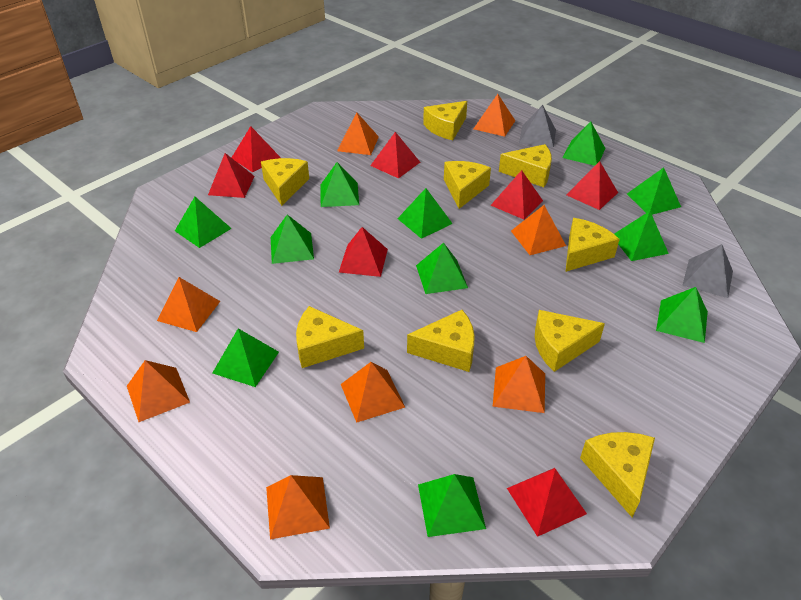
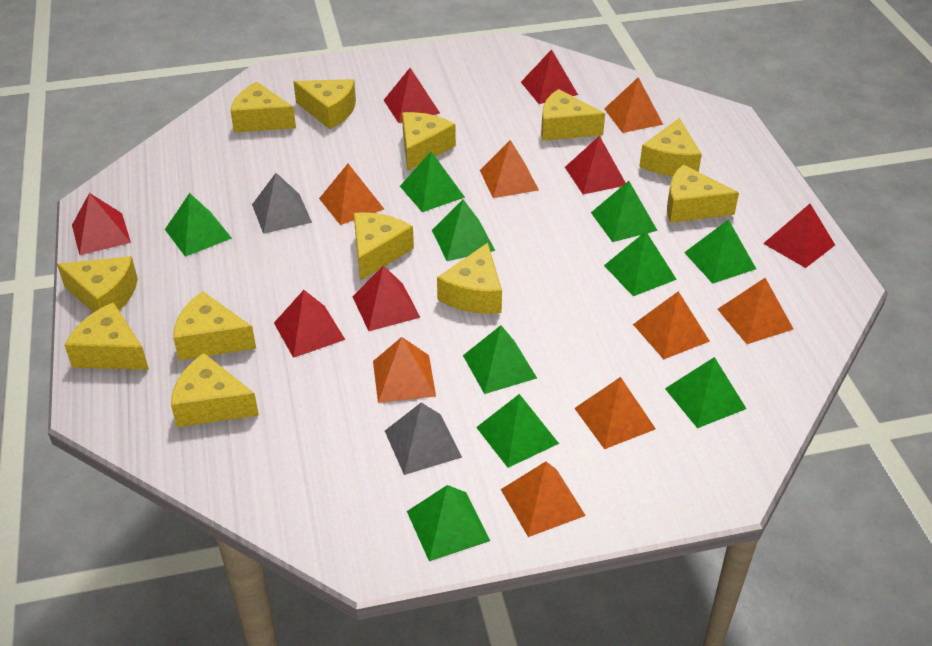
green pyramid: [175,197,232,248] [213,328,279,387] [271,215,314,264] [320,162,359,207] [397,188,453,239] [416,243,468,294] [418,474,486,537] [562,121,606,166] [614,211,669,261] [627,168,681,215] [656,287,708,343] = 11 -> [165,193,232,257] [400,152,465,212] [407,485,490,561] [432,200,495,261] [463,325,537,394] [476,394,559,468] [591,181,658,242] [604,231,677,296] [665,357,747,428] [684,219,756,284] = 10
yellow cheese: [261,158,309,206] [296,306,364,368] [407,310,475,372] [423,101,467,140] [444,161,491,209] [499,144,552,187] [535,310,605,372] [565,218,620,272] [580,432,655,517] = 9 -> [57,256,138,313] [64,302,149,370] [171,353,259,427] [173,291,256,360] [230,82,296,132] [293,79,356,129] [354,212,414,281] [402,112,456,171] [437,243,502,314] [541,89,605,141] [639,118,702,176] [667,165,739,223] = 12

